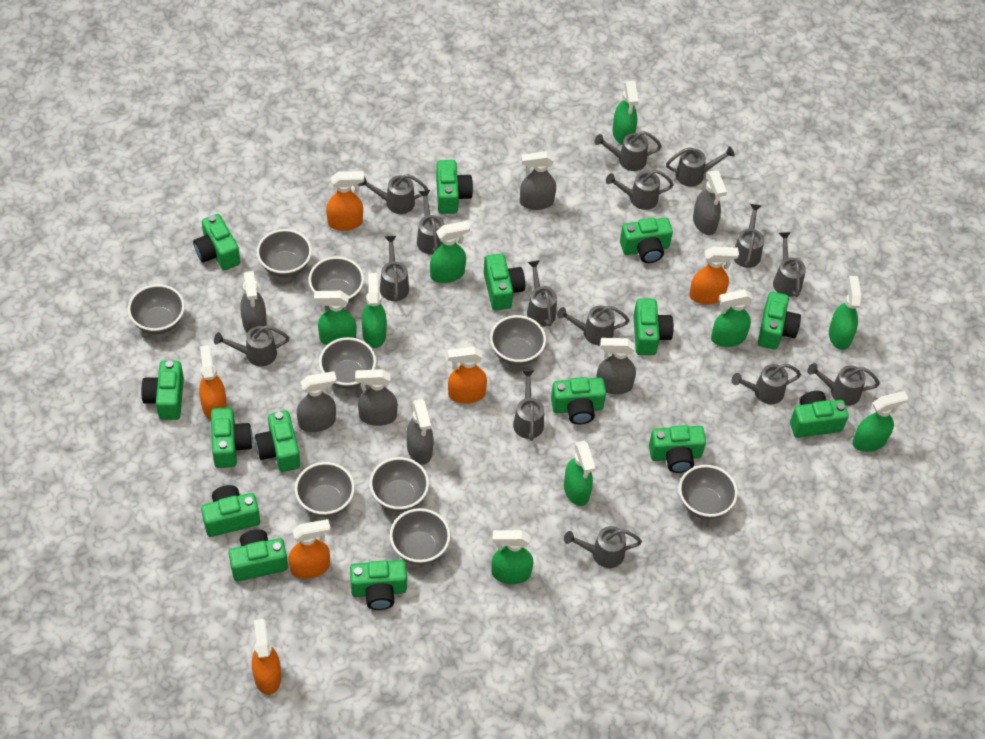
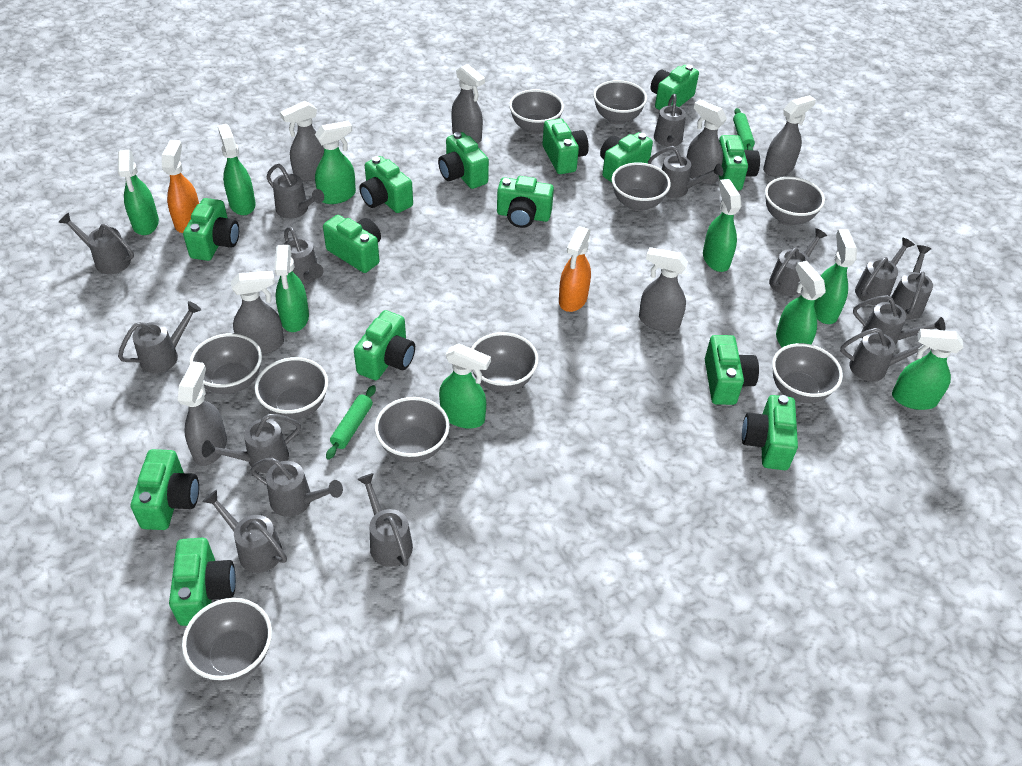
green camera: [141,361,184,420] [193,214,240,270] [201,485,260,537] [211,407,253,468] [229,529,288,582] [255,411,300,472] [350,560,407,610] [436,160,473,214] [484,253,525,311] [551,377,606,424] [620,218,673,263] [633,298,674,355] [649,425,706,473] [758,292,801,349] [790,391,849,438] = 15 -> [131,449,199,530] [169,538,236,626] [183,198,239,261] [323,215,381,273] [354,310,415,380] [359,156,413,213] [438,132,489,189] [497,176,554,228] [543,118,589,174] [600,132,653,182] [651,65,699,110] [705,335,759,405] [719,135,760,191] [742,395,798,470] = 14
green rolling pin: none = 0 -> [326,385,376,460] [733,108,755,150] = 2
grey bowl: [128,284,185,335] [257,229,312,278] [295,462,355,517] [309,256,364,303] [319,337,376,389] [370,457,429,512] [390,508,450,565] [490,315,546,366] [679,465,738,519] = 9 -> [182,598,272,682] [189,333,262,394] [255,357,328,420] [375,397,450,463] [471,332,539,392] [509,89,564,134] [593,80,647,125] [612,162,671,211] [765,177,825,226] [772,343,843,403] = 10
orange spray bottle: [199,345,227,420] [252,619,281,695] [289,519,331,579] [326,171,364,231] [447,347,487,404] [689,246,739,305] = 6 -> [162,140,199,233] [559,226,591,312] = 2

